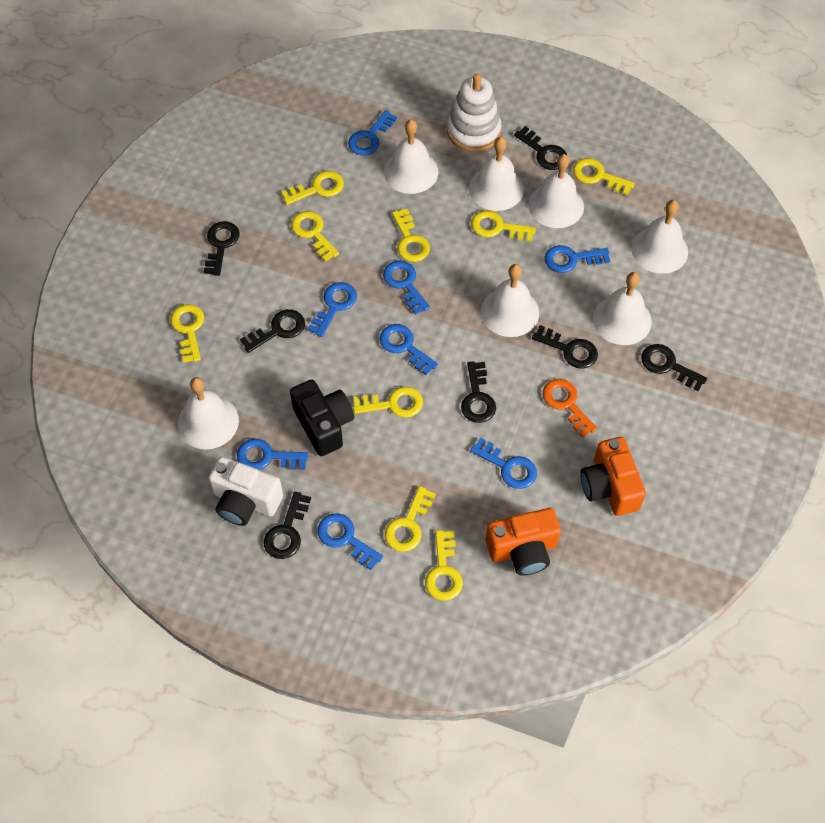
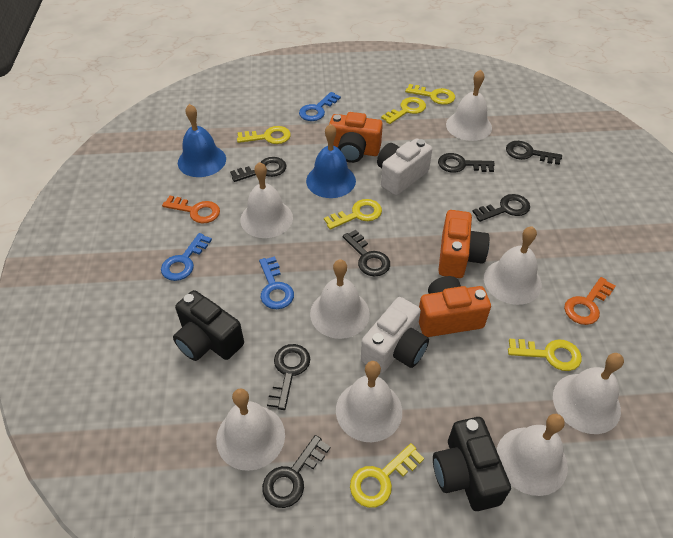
black camera: [290,380,354,456] = 1 -> [173,290,244,361] [433,417,511,511] = 2
blue bell: none = 0 -> [178,104,226,177] [306,124,356,198] = 2
blue key: [237,439,309,470] [308,282,357,337] [317,513,383,570] [348,110,397,155] [380,324,438,375] [383,261,430,315] [470,437,537,489] [545,245,610,273] = 8 -> [161,233,212,281] [259,256,294,309] [299,92,341,121] = 3
orange camera: [486,508,561,575] [580,437,646,516] = 2 -> [329,112,383,163] [419,276,491,337] [438,210,489,278] = 3
orange key: [543,379,597,437] = 1 -> [162,195,220,223] [564,277,615,325] = 2
white bell: [178,377,239,449] [384,120,439,194] [469,137,524,211] [481,264,539,337] [528,154,584,228] [593,272,652,345] [631,200,688,274] = 7 -> [216,388,285,471] [240,162,293,238] [310,259,370,339] [336,361,402,442] [446,69,492,141] [484,226,542,305] [497,414,568,496] [553,353,624,434] = 8
white camera: [209,457,283,526] = 1 -> [361,297,429,373] [377,138,432,196] = 2
white stacking toy: [447,74,501,152] = 1 -> none = 0
yellow key: [170,304,204,363] [281,171,344,205] [291,211,339,262] [353,387,423,418] [385,486,436,552] [392,209,430,262] [425,530,463,601] [471,210,536,242] [573,158,635,195] = 9 -> [237,126,291,144] [324,199,382,230] [350,443,424,508] [381,97,426,124] [405,84,455,105] [508,339,582,371] = 6

